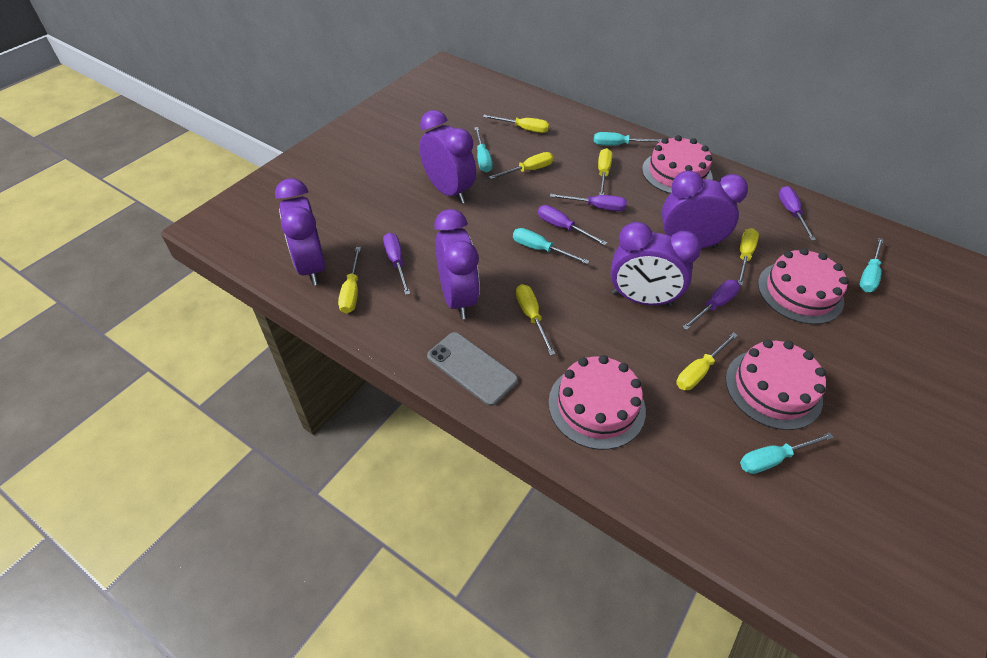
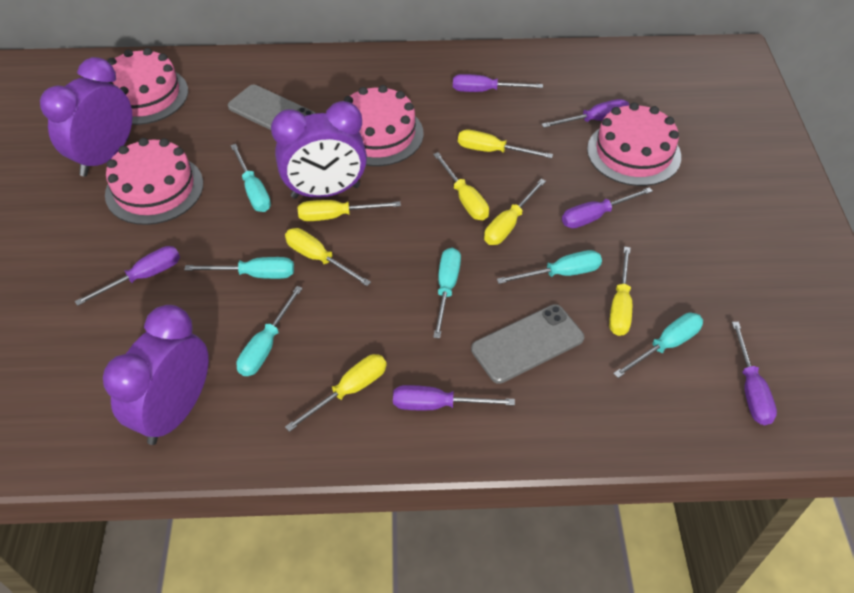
grey phone: [427,332,518,406] = 1 -> [228,85,316,130] [471,304,584,384] = 2
purple clock: [275,178,326,285] [420,110,476,204] [434,209,480,319] [610,222,702,306] [662,170,748,248] = 5 -> [40,57,132,177] [103,305,209,445] [271,101,367,199] = 3
purple screwdriver: [383,233,410,295] [538,205,607,246] [550,194,627,211] [683,280,740,330] [779,186,816,241] = 5 -> [75,246,180,306] [393,385,515,410] [453,74,543,92] [541,99,629,128] [562,187,653,228] [732,322,777,425] = 6
turquoise screwdriver: [474,127,493,173] [513,228,589,264] [594,132,662,146] [740,433,834,474] [859,238,884,292] = 5 -> [184,257,294,279] [230,144,271,212] [236,286,303,376] [433,248,461,339] [497,250,602,284] [613,313,703,378] = 6

